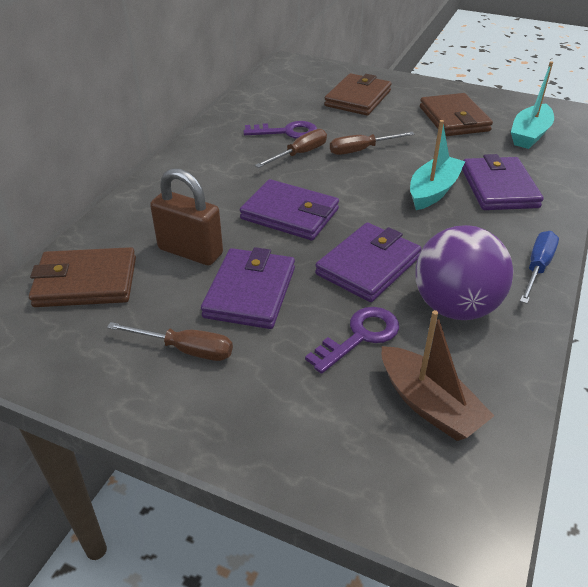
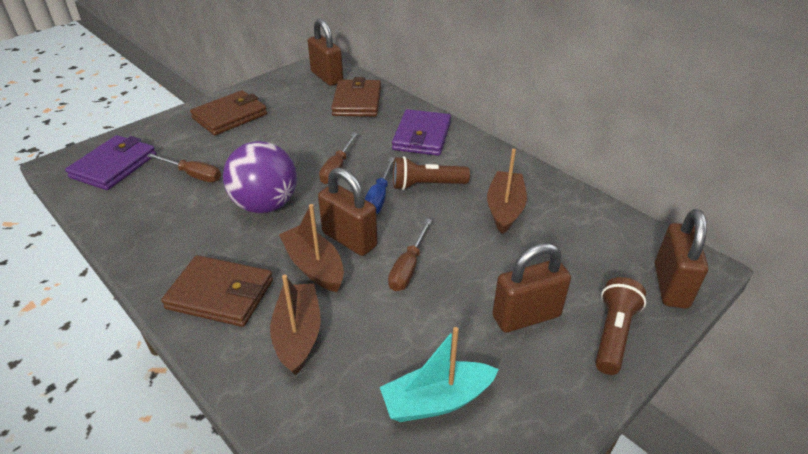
brown boat: [382,310,494,441] = 1 -> [270,275,321,376] [279,204,344,292] [487,149,527,234] = 3
brown flashlight: none = 0 -> [393,156,470,190] [595,277,646,375] = 2
brown padlock: [150,168,223,265] = 1 -> [308,18,343,86] [318,168,378,256] [492,243,571,333] [655,209,708,308] = 4
purple key: [243,121,317,139] [305,307,399,374] = 2 -> none = 0
purple wallet: [201,247,295,329] [240,179,339,240] [315,223,421,302] [462,154,544,210] = 4 -> [65,135,156,190] [392,109,451,156] = 2
turquoise boat: [410,120,465,210] [511,61,554,149] = 2 -> [380,327,499,422] = 1

